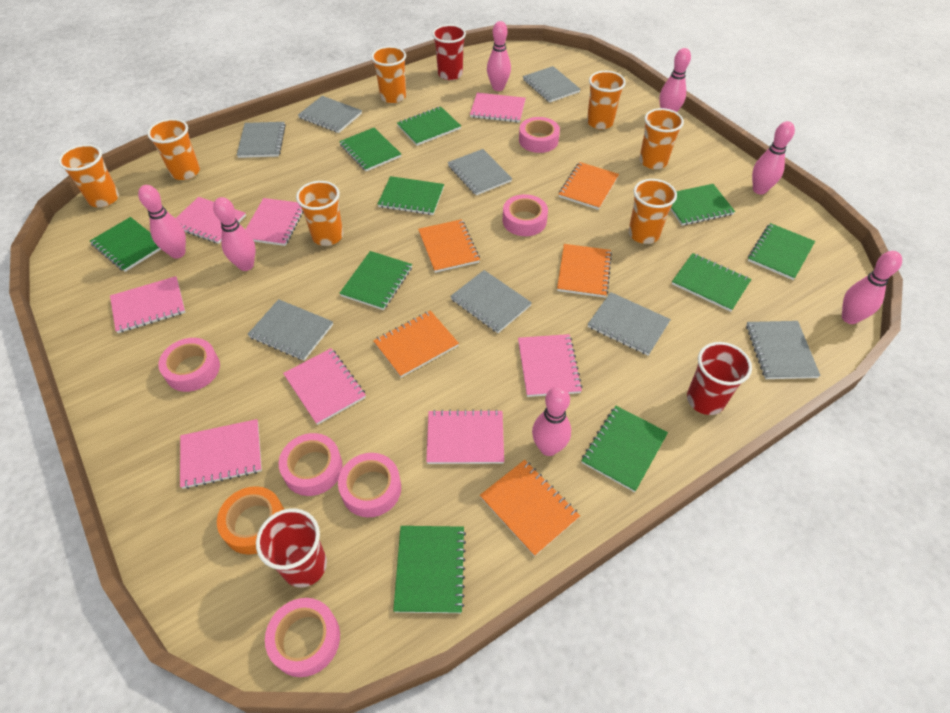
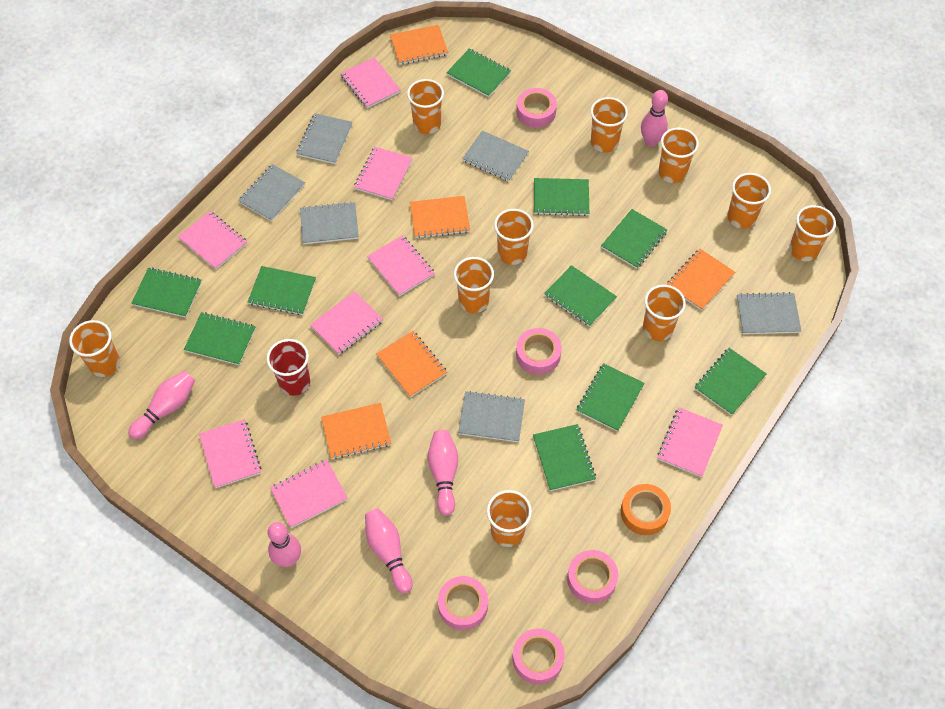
grey notebook: [237,122,286,158] [247,299,333,361] [298,96,362,133] [448,149,512,195] [450,270,532,333] [523,66,581,103] [588,292,671,356] [746,321,821,379] = 8 -> [238,164,305,221] [296,113,353,164] [300,202,359,244] [458,391,525,442] [462,131,529,181] [737,292,801,334] = 6
orange cup: [58,144,119,207] [147,119,200,180] [296,181,343,246] [371,46,406,103] [587,71,626,129] [628,179,677,244] [639,108,684,169] = 7 -> [69,320,120,377] [407,79,444,134] [454,257,494,313] [487,490,532,547] [494,209,534,265] [591,97,628,153] [643,285,686,341] [659,128,699,183] [727,173,771,229] [789,205,836,261] = 10
pink bowling pin: [138,185,186,259] [213,197,256,271] [487,21,511,91] [532,386,571,456] [659,48,691,112] [752,121,795,195] [842,251,902,324] = 7 -> [128,371,195,440] [268,522,301,567] [365,509,413,594] [428,430,458,516] [641,90,668,147] = 5
pink tape: [158,338,220,392] [265,598,340,677] [279,433,343,496] [338,453,401,518] [502,194,548,236] [519,117,560,153] = 6 -> [438,576,488,630] [513,629,565,684] [516,88,557,128] [516,328,562,375] [567,550,618,603] = 5
red cup: [256,508,327,587] [432,24,466,80] [687,342,752,415] = 3 -> [267,339,310,396] = 1

